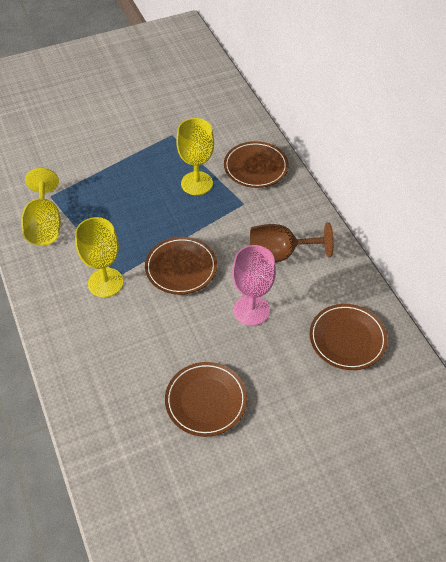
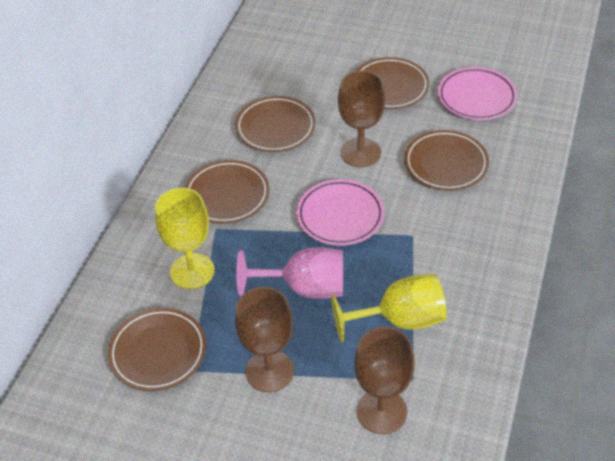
brown goblet: [250,222,334,263] = 1 -> [235,287,294,392] [338,70,385,167] [354,327,415,434] = 3
brown plate: [145,237,217,295] [165,362,247,437] [224,141,289,188] [310,304,388,370] = 4 -> [108,308,206,391] [185,160,270,224] [235,96,316,152] [356,57,430,109] [404,130,489,191] = 5
pink plate: none = 0 -> [296,179,384,246] [438,67,517,120] = 2
yellow goblet: [21,168,61,246] [75,217,124,297] [176,118,214,195] = 3 -> [155,188,215,289] [331,274,447,342] = 2

